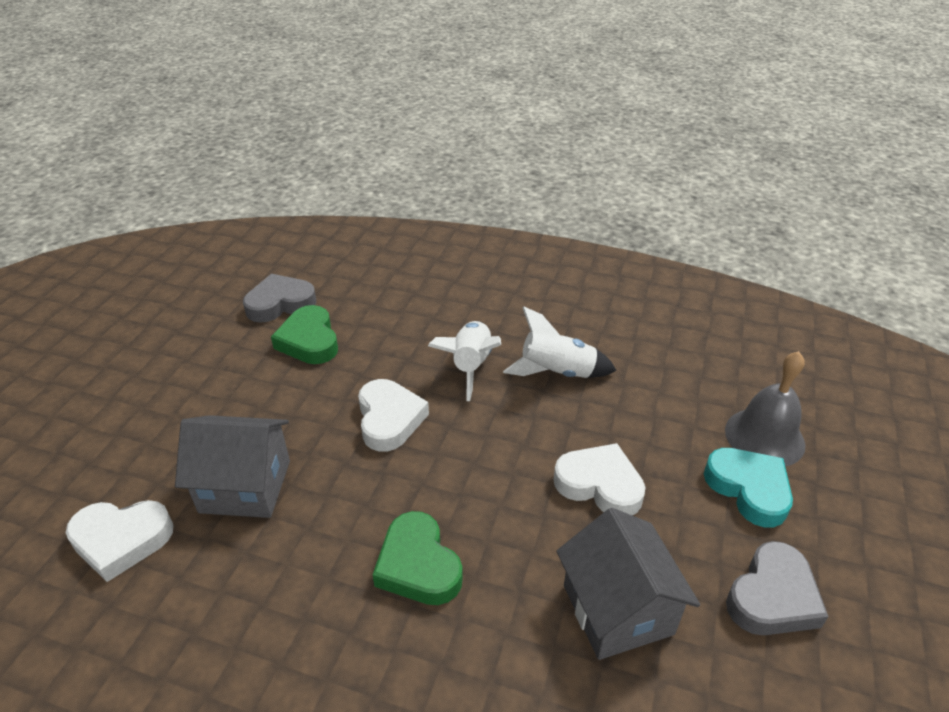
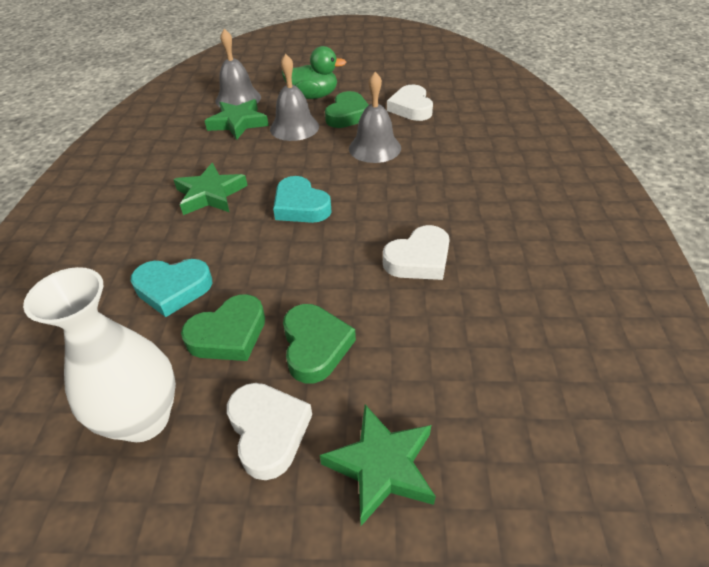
green duck: none = 0 -> [282,46,346,99] = 1
green heart: [271,305,338,364] [373,511,463,605] = 2 -> [181,294,265,361] [283,304,356,383] [325,91,369,128] = 3
green star: none = 0 -> [173,163,248,215] [205,99,269,140] [320,405,436,526] = 3
grey bell: [725,351,806,467] = 1 -> [216,29,261,107] [270,54,319,141] [349,72,401,163] = 3
grey heart: [243,273,317,323] [726,541,829,635] = 2 -> none = 0
grey house: [175,415,290,518] [556,508,700,660] = 2 -> none = 0
turquoise heart: [704,448,793,527] = 1 -> [131,259,212,317] [273,176,332,223] = 2
white rocket: [428,321,501,401] [503,306,617,378] = 2 -> none = 0
white vase: none = 0 -> [23,267,176,442] = 1

